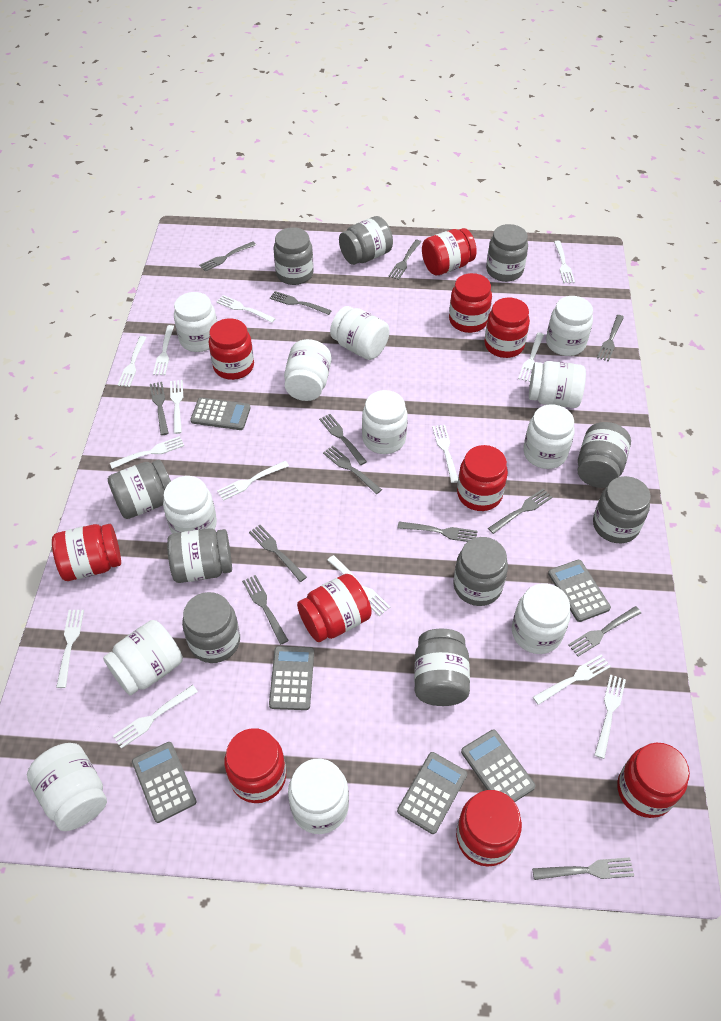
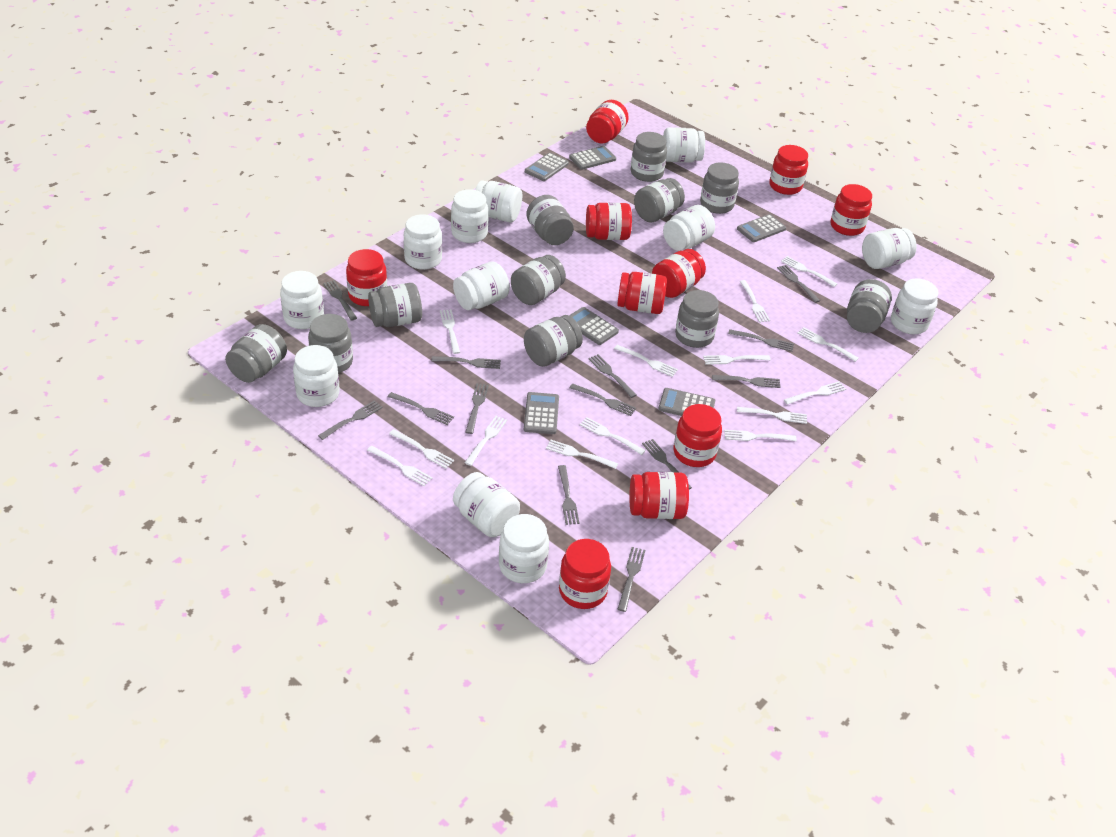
grey jar: [108,460,171,519] [167,528,232,583] [182,592,240,663] [273,227,314,285] [339,216,393,265] [414,629,470,706] [453,537,508,606] [486,224,528,282] [577,422,631,488] [593,476,651,543] = 10 -> [225,324,287,383] [308,314,353,373] [368,283,422,327] [511,255,566,305] [524,315,583,367] [526,195,574,245] [631,132,667,182] [634,178,685,222] [675,290,719,348] [700,162,739,214] [847,279,892,333] = 11

